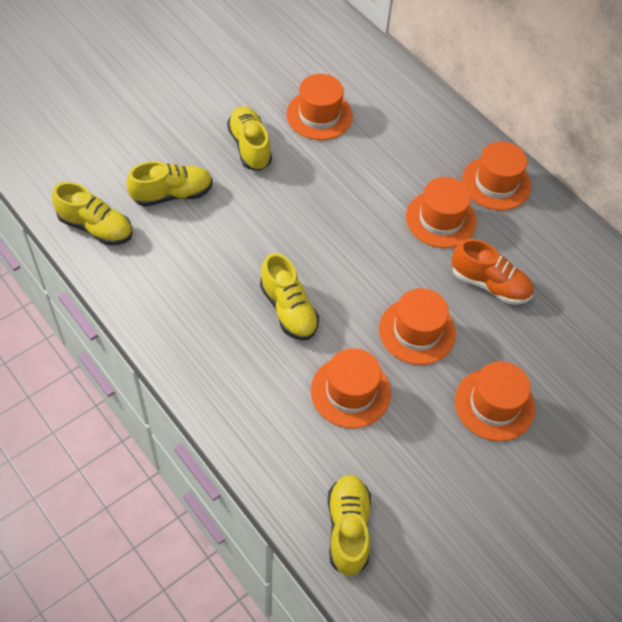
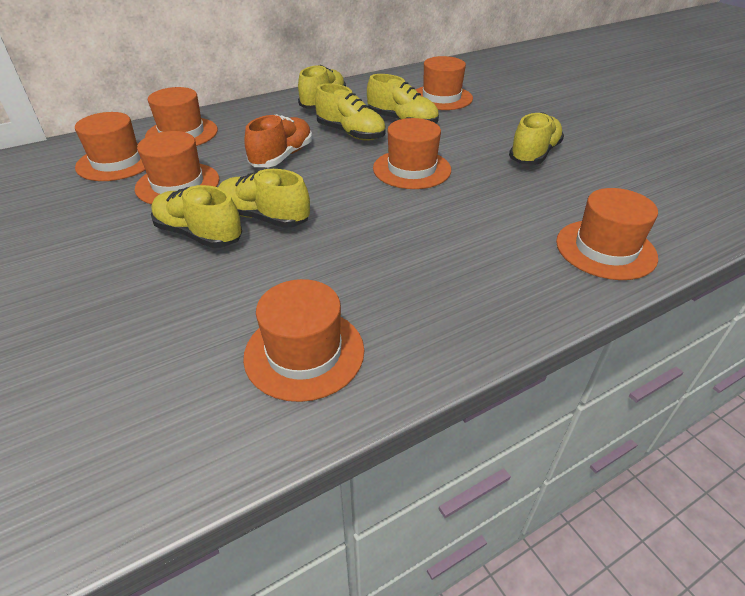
orange hat: [286,74,353,140] [311,348,391,428] [379,288,456,365] [406,177,477,248] [455,361,535,441] [462,141,531,210] = 6 -> [75,112,145,181] [135,131,219,204] [145,87,218,146] [243,279,364,402] [373,118,451,189] [416,56,473,110] [556,188,658,280] = 7
yellow shoe: [52,182,133,245] [127,161,213,207] [227,106,272,171] [260,253,319,340] [327,475,371,576] = 5 -> [151,185,242,248] [218,169,310,228] [298,65,346,109] [315,83,386,141] [367,74,439,123] [509,112,564,165] = 6

